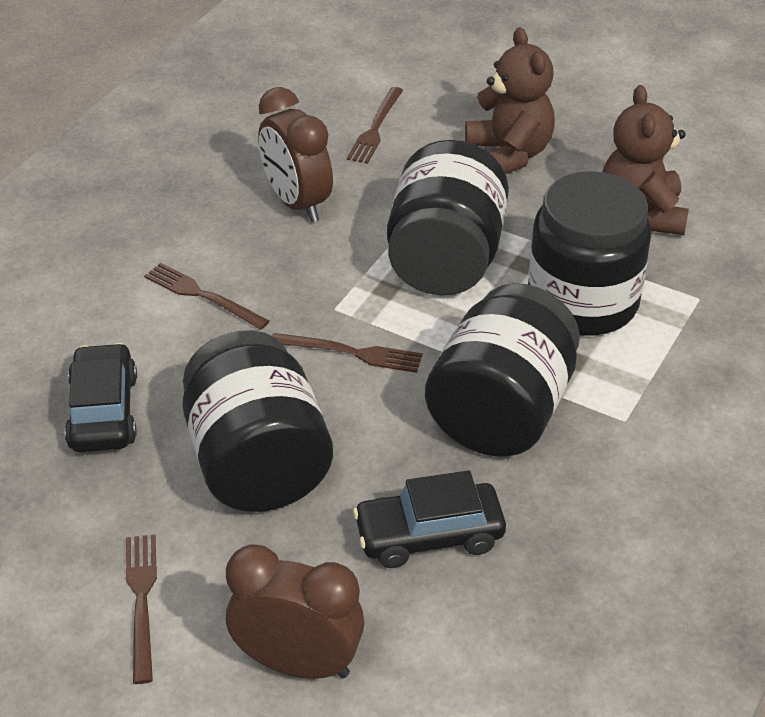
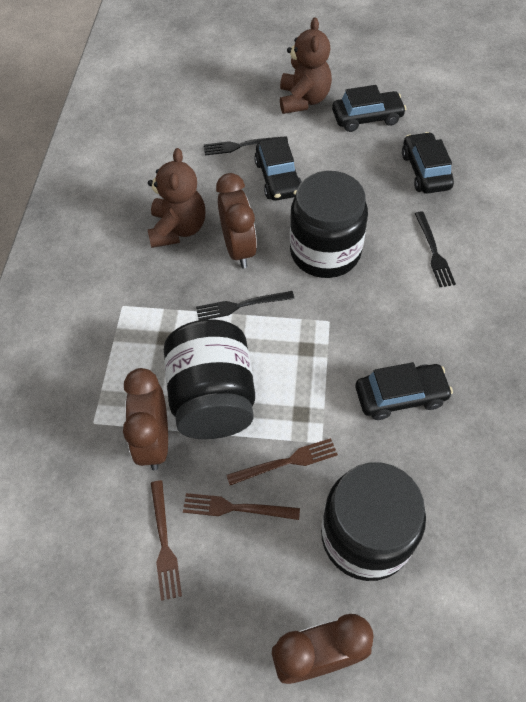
black car: [65,343,137,452] [353,470,506,568] = 2 -> [254,137,302,201] [332,85,406,132] [355,362,453,420] [402,132,454,194] = 4
black fork: none = 0 -> [196,291,294,320] [203,136,288,155] [415,211,456,287] = 3
black jar: [183,330,333,512] [387,140,509,295] [425,283,580,456] [528,171,652,336] = 4 -> [164,319,255,439] [290,171,368,278] [321,462,426,581] = 3
brown clock: [226,544,365,679] [258,87,333,222] = 2 -> [123,368,168,470] [216,173,257,268] [272,614,374,684] = 3
brown fork: [126,534,157,684] [144,263,269,330] [272,333,422,373] [347,87,403,164] = 4 -> [151,480,182,601] [183,493,300,520] [227,438,338,485] = 3

